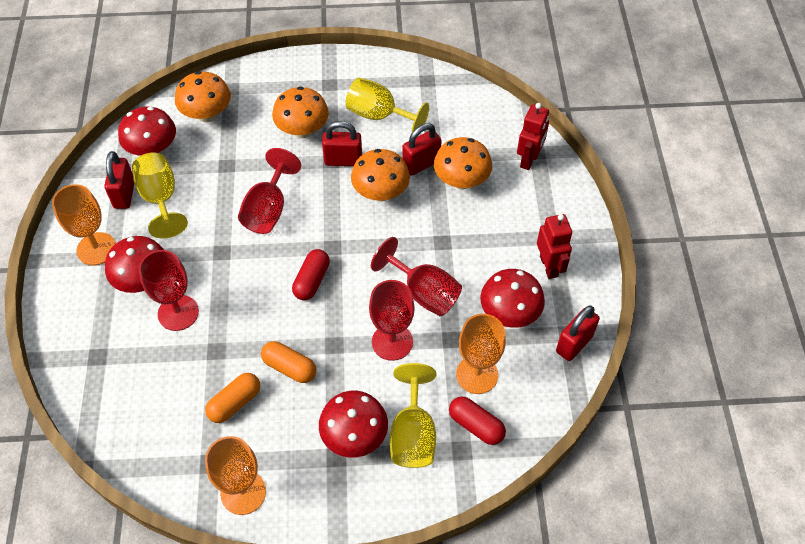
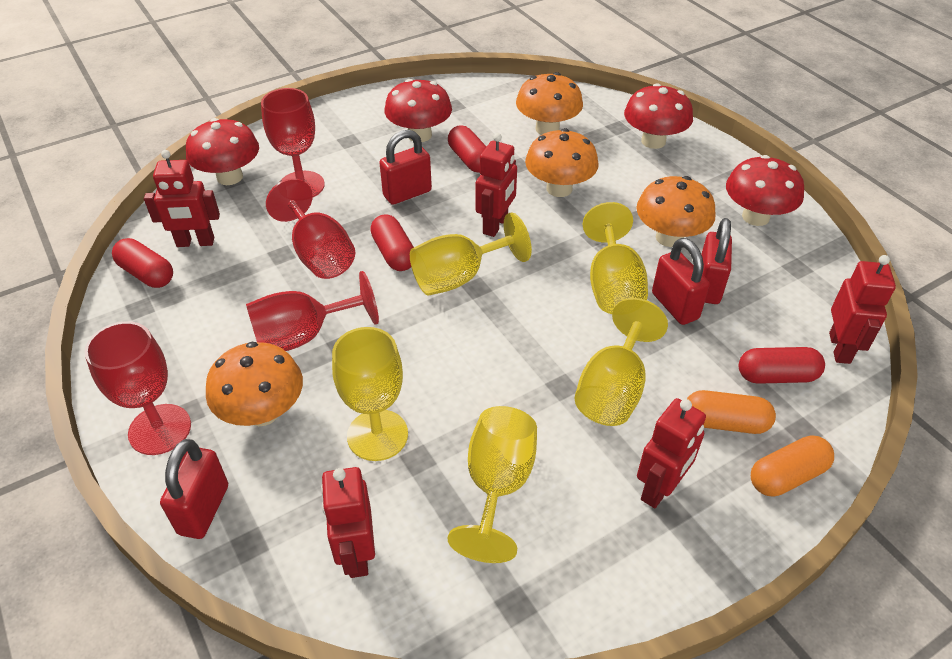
orange goblet: [52,184,116,265] [205,436,266,515] [456,314,506,394] = 3 -> none = 0
red capsule: [292,249,330,301] [449,396,506,445] = 2 -> [112,238,173,288] [370,214,414,271] [448,125,487,173] [739,347,825,384] = 4
red robot: [517,103,549,170] [537,214,572,279] = 2 -> [144,150,220,247] [321,467,375,578] [476,133,517,237] [637,398,706,508] [829,255,896,364] = 5
yellow goblet: [132,153,188,239] [346,78,429,132] [390,363,436,468] = 3 -> [332,327,408,461] [410,212,532,296] [448,406,537,563] [574,298,668,426] [583,202,648,314] = 5

